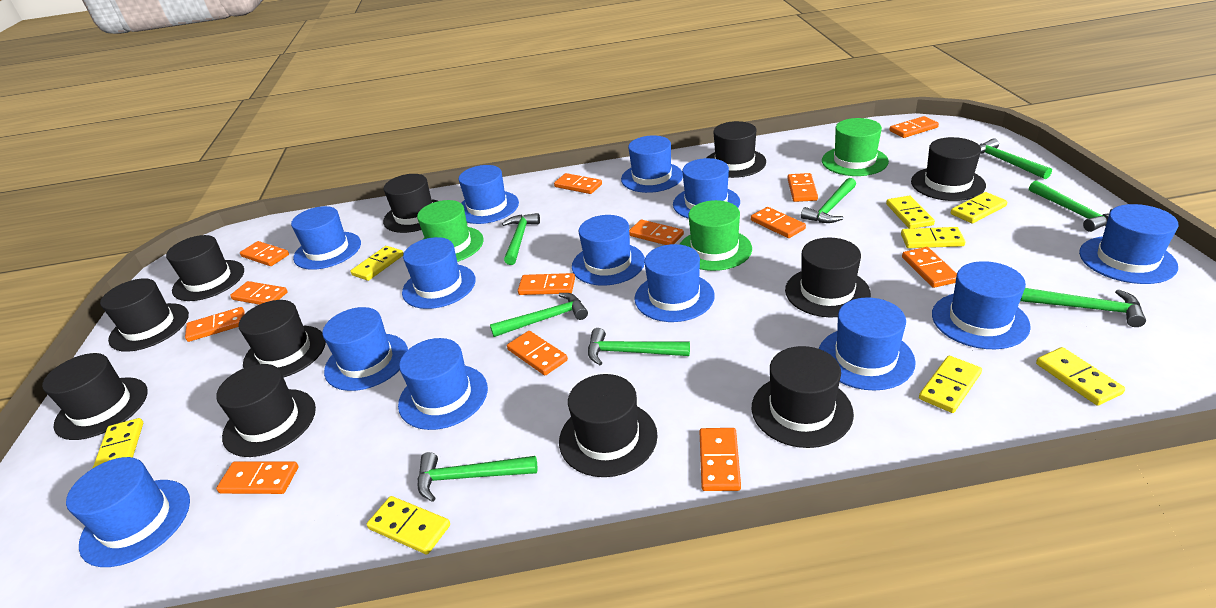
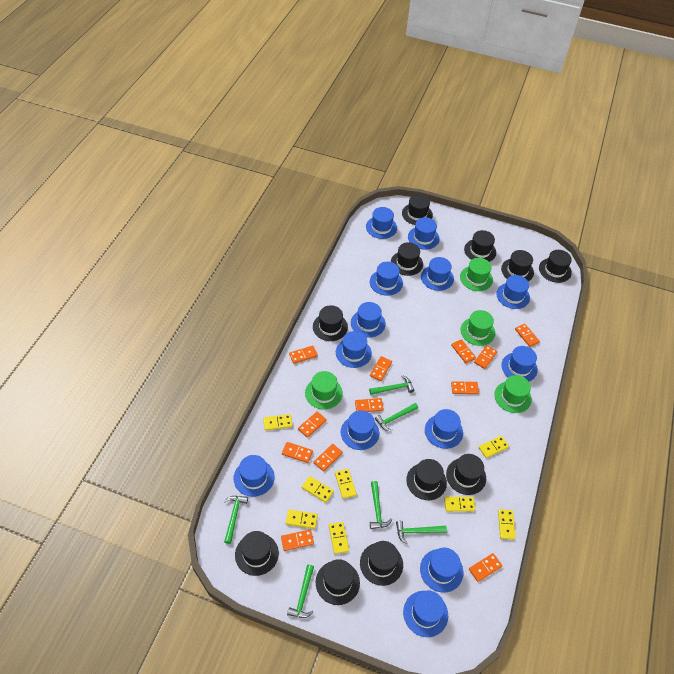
green hammer: [418,452,537,502] [490,293,588,337] [502,213,540,265] [588,328,690,365] [801,178,856,223] [979,138,1052,179] [1020,288,1146,327] [1029,180,1112,232] = 8 -> [224,496,248,544] [287,564,314,618] [369,375,414,395] [370,481,392,529] [375,403,418,431] [396,521,447,544] = 6
green hat: [417,200,484,262] [679,200,752,271] [822,118,889,176] = 3 -> [305,371,343,410] [460,258,493,291] [460,310,495,346] [494,375,532,413] = 4
orange domino: [185,307,244,342] [216,462,298,494] [230,281,288,305] [240,241,289,266] [507,331,568,375] [518,273,575,295] [554,173,602,194] [629,220,684,245] [700,428,741,491] [751,207,806,238] [787,173,818,202] [889,116,939,138] [902,247,957,288] = 13 -> [281,530,314,551] [282,442,313,463] [289,346,318,364] [298,411,327,438] [314,444,343,472] [355,398,384,412] [370,356,392,381] [451,339,476,363] [451,381,479,394] [469,553,502,582] [474,345,497,369] [515,324,540,347] = 12

